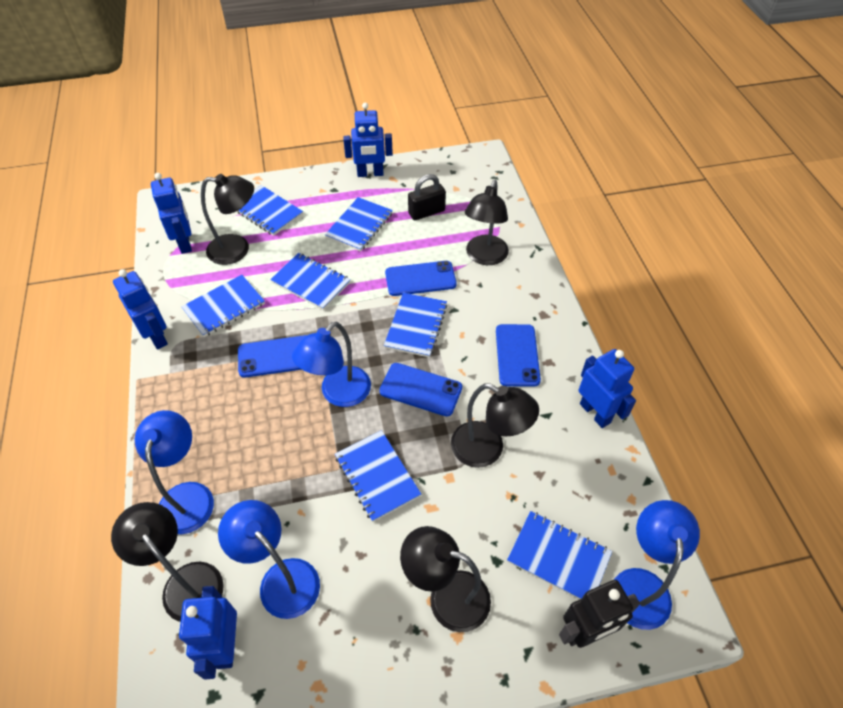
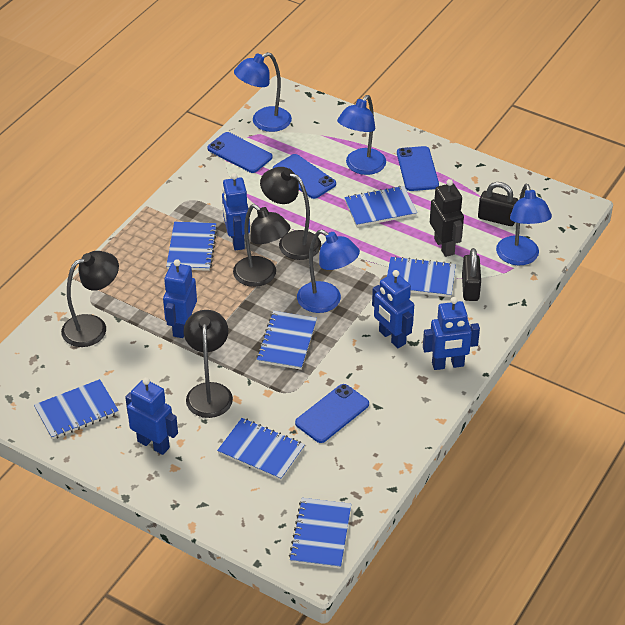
black lamp: [111,502,224,622] [201,174,254,265] [400,526,491,632] [451,383,539,468] [465,180,509,265] = 5 -> [61,251,119,347] [184,310,233,418] [233,204,290,287] [260,167,321,260] = 4
black padlock: [408,174,446,220] = 1 -> [462,248,481,301] [478,182,518,226] = 2

